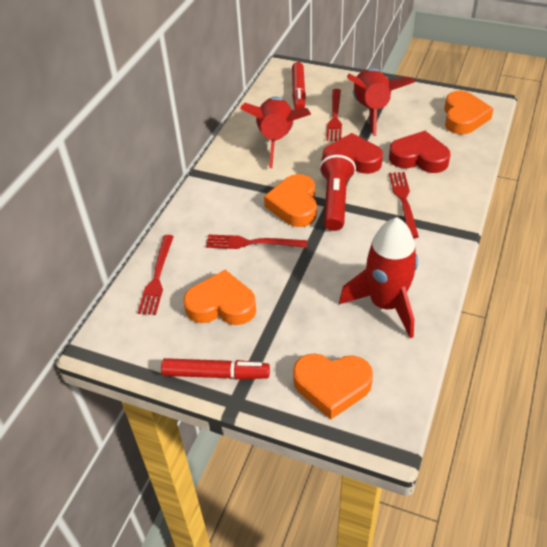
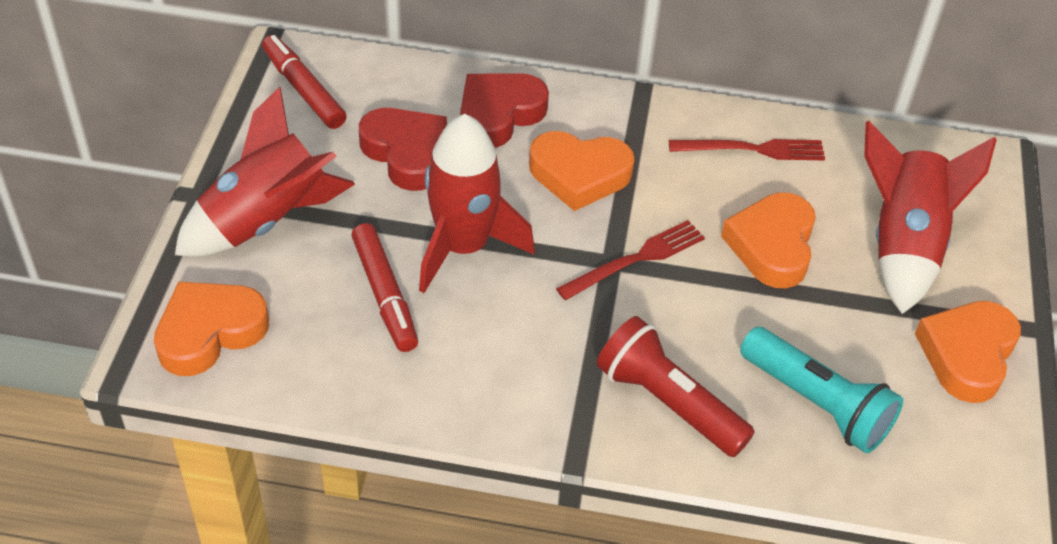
red fork: [138,235,174,315] [206,235,307,249] [326,89,342,141] [389,172,419,238] = 4 -> [556,220,705,300] [669,139,825,160] = 2
turquoise flashlight: none = 0 -> [740,327,903,453] = 1

